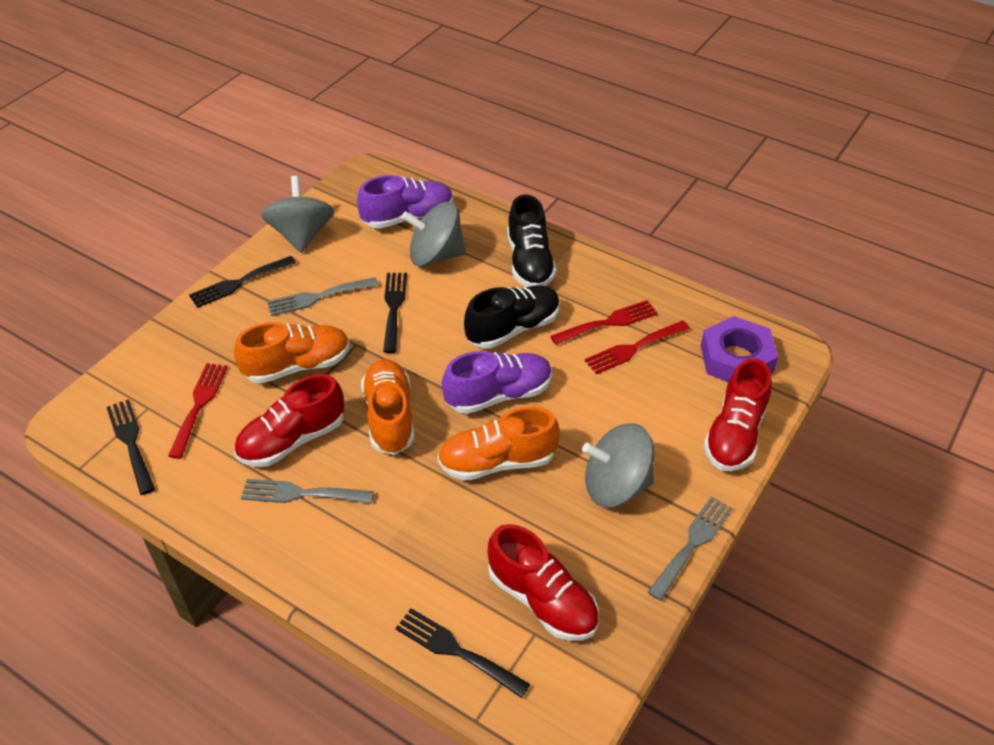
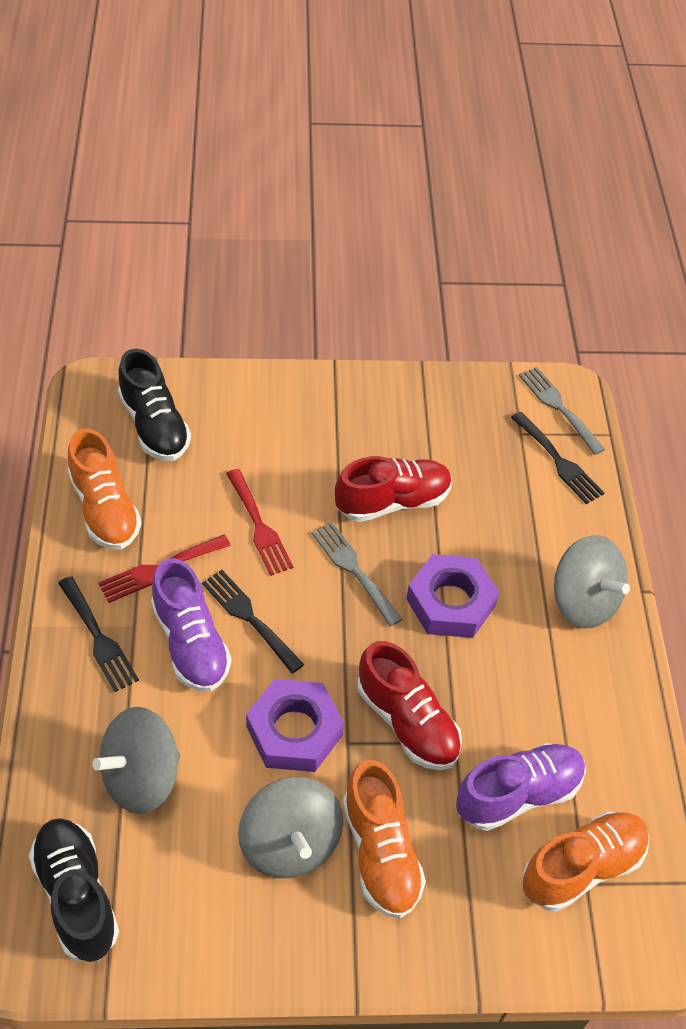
black fork: [107,399,155,495] [189,256,296,308] [383,273,407,353] [395,608,530,698] = 4 -> [58,576,139,692] [202,570,304,673] [511,412,604,504] = 3
grey fork: [241,479,374,504] [267,277,379,316] [648,497,733,601] = 3 -> [311,522,403,627] [519,367,605,455] = 2
purple nut: [701,316,778,382] = 1 -> [246,679,344,772] [406,554,499,638] = 2
red fork: [168,363,228,459] [550,300,658,345] [585,321,690,374] = 3 -> [98,534,231,603] [226,469,294,576] = 2
red shoe: [234,374,344,467] [488,524,599,641] [704,358,772,471] = 3 -> [335,456,452,522] [358,641,462,770] = 2

